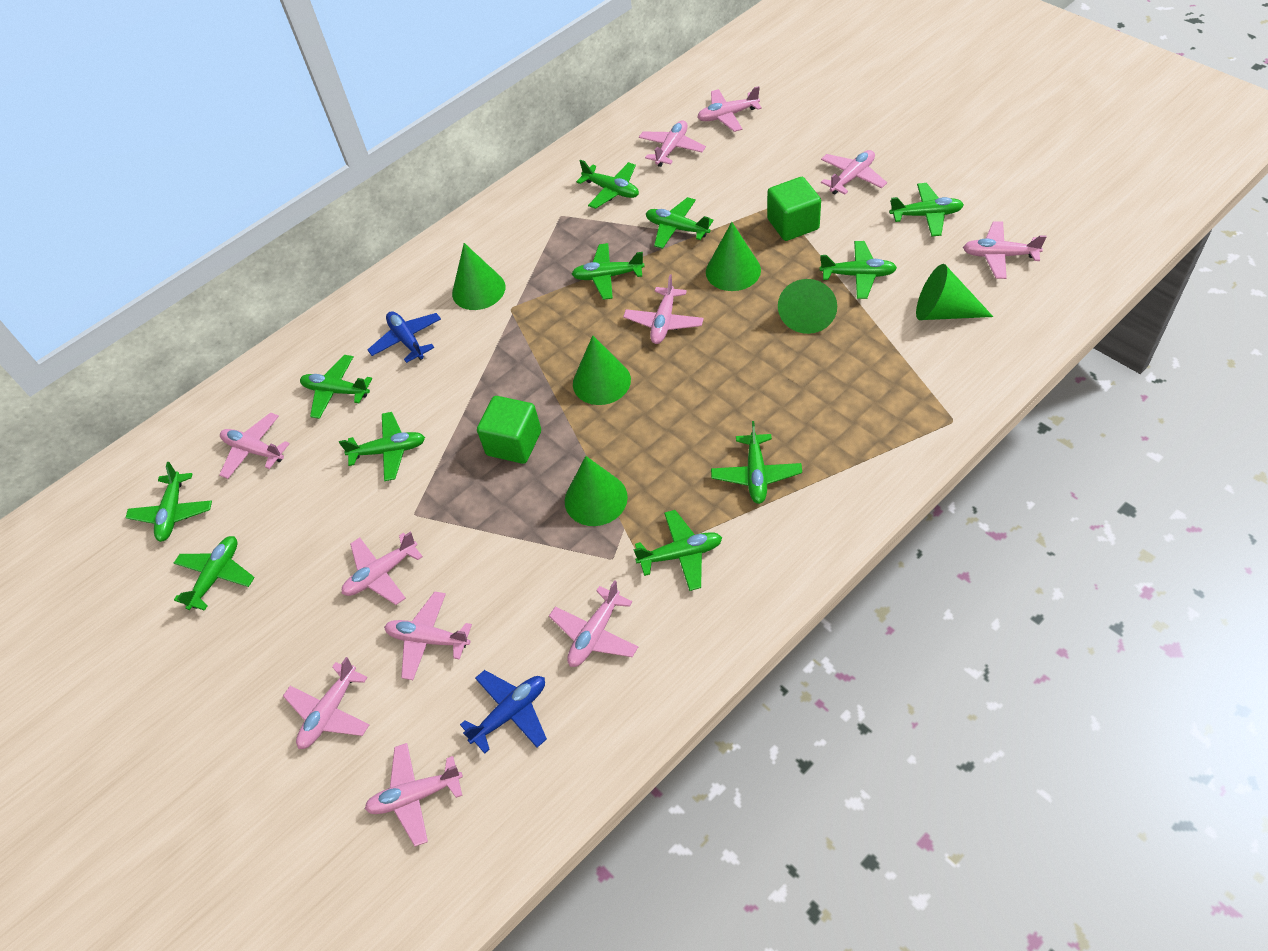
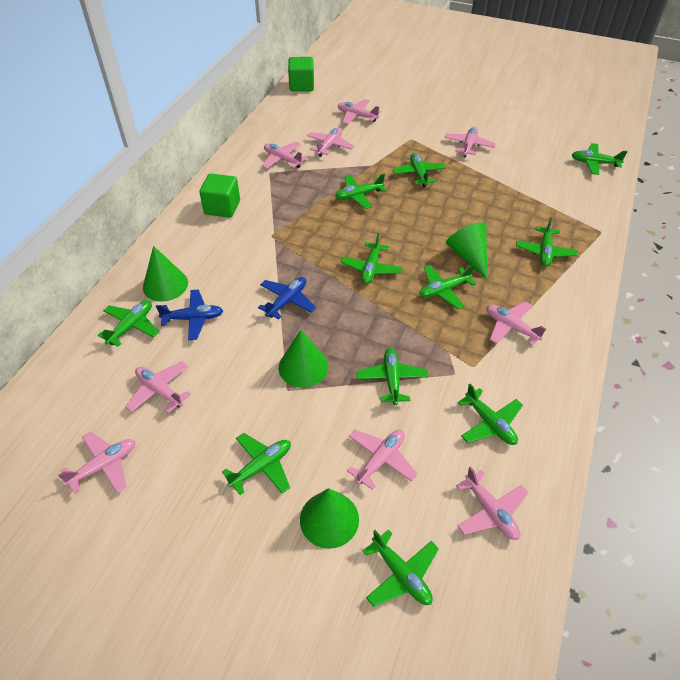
green cone: [452,243,505,310] [565,456,628,526] [573,335,631,405] [706,222,761,291] [778,279,837,334] [916,264,993,320] = 6 -> [143,246,188,302] [279,330,328,388] [300,488,359,549] [446,222,487,279] = 4
pink plane: [219,412,290,479] [283,657,369,749] [342,532,423,605] [365,743,463,846] [384,591,472,680] [549,580,638,667] [623,274,704,344] [639,120,706,167] [697,86,762,132] [821,150,887,194] [963,221,1046,279] = 11 -> [58,431,135,494] [125,361,191,413] [262,142,307,169] [307,127,354,157] [338,99,381,124] [347,430,418,490] [445,126,496,157] [456,466,528,540] [487,301,547,346] = 9

